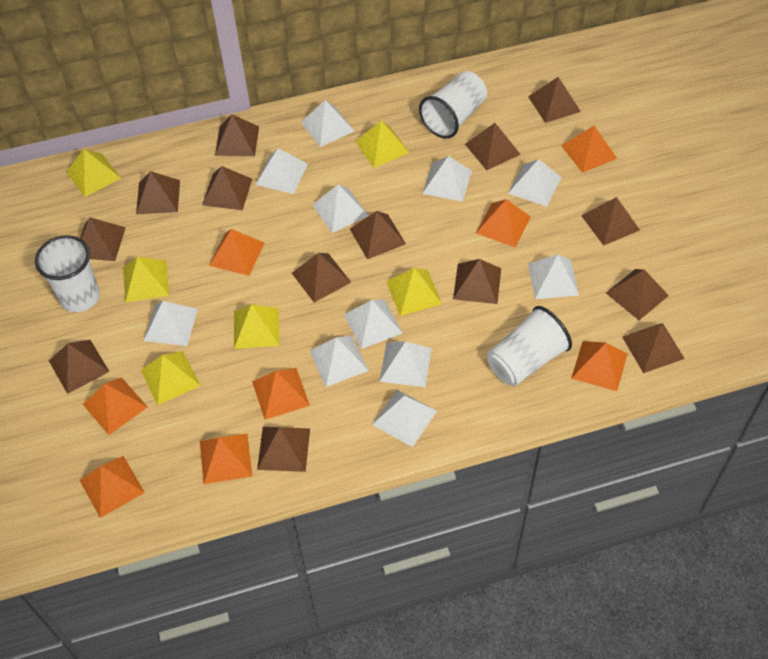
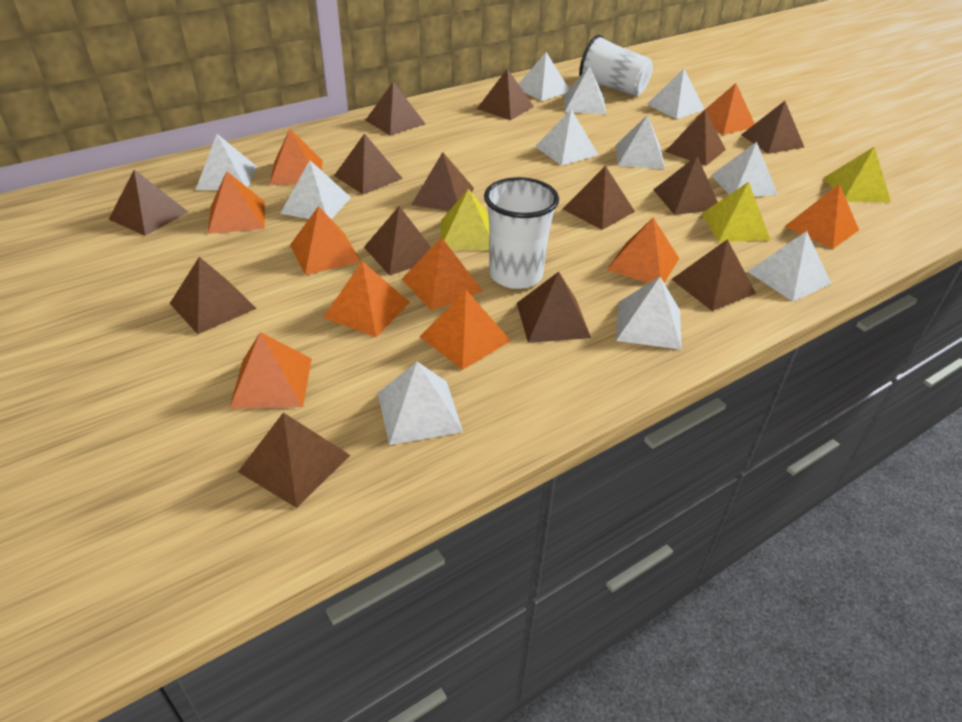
orange pyramid: [80,456,145,518] [83,377,147,435] [200,434,252,484] [209,229,265,276] [252,368,310,420] [476,199,531,247] [561,126,617,173] [571,341,627,391] = 8 -> [208,171,265,234] [229,332,312,409] [270,129,323,185] [290,206,361,275] [323,261,410,337] [402,237,483,310] [420,290,511,370] [607,218,679,283] [696,83,755,135] [784,184,859,249] = 10
white cup: [35,235,100,312] [419,71,487,139] [487,306,572,386] = 3 -> [484,177,559,289] [579,35,653,96] = 2
yellow pyramid: [66,149,121,197] [123,257,170,303] [141,351,201,405] [234,304,280,349] [355,121,409,168] [386,268,442,316] = 6 -> [440,189,489,250] [701,182,770,242] [824,147,891,202] = 3

